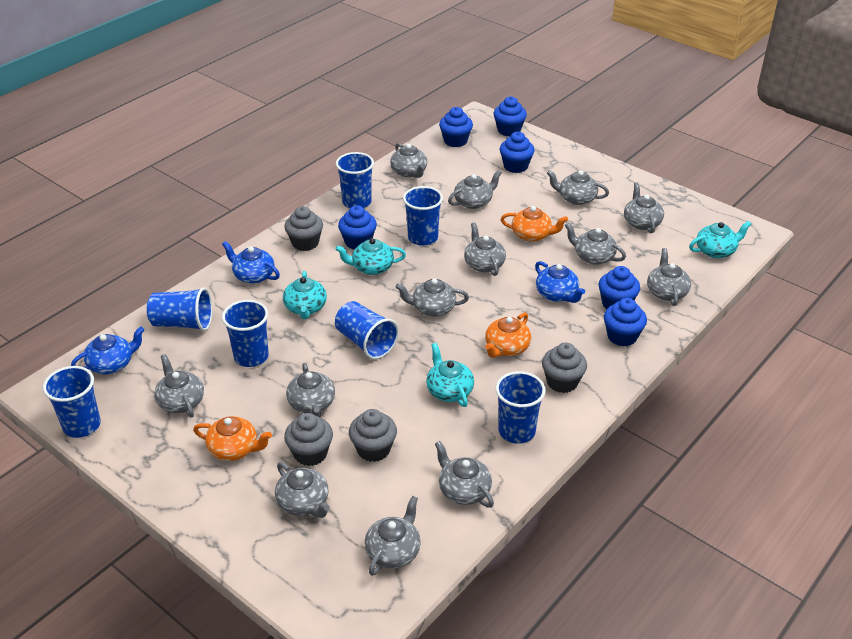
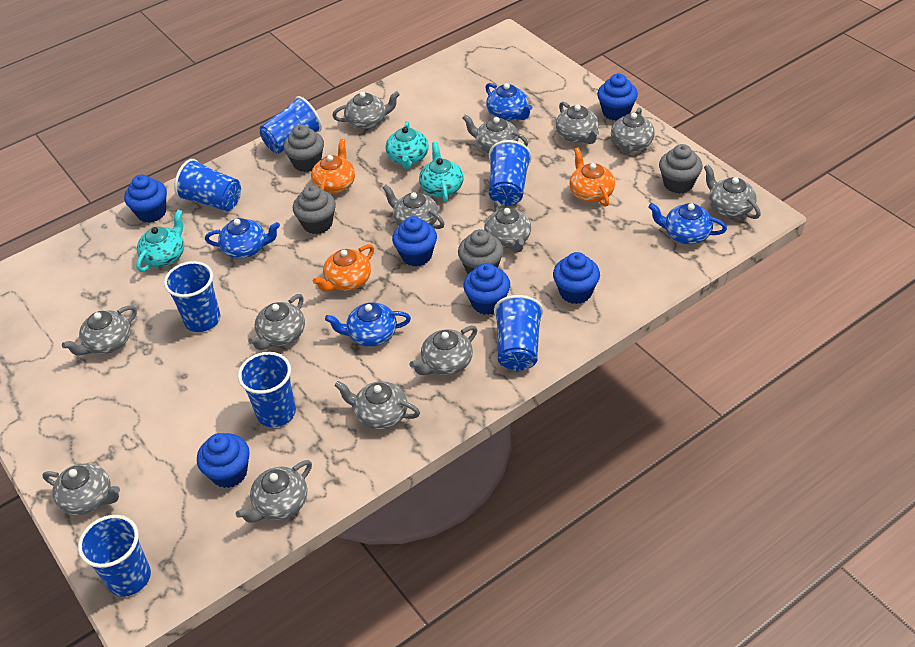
blue teapot: [71,327,145,374] [222,241,280,284] [535,261,585,303] = 3 -> [205,218,280,259] [325,302,411,347] [485,83,532,121] [648,203,727,244] = 4
turquoise teapot: [283,271,327,319] [335,238,406,275] [426,343,474,407] [689,221,752,258] = 4 -> [136,210,184,272] [385,121,429,169] [419,142,464,202] = 3

